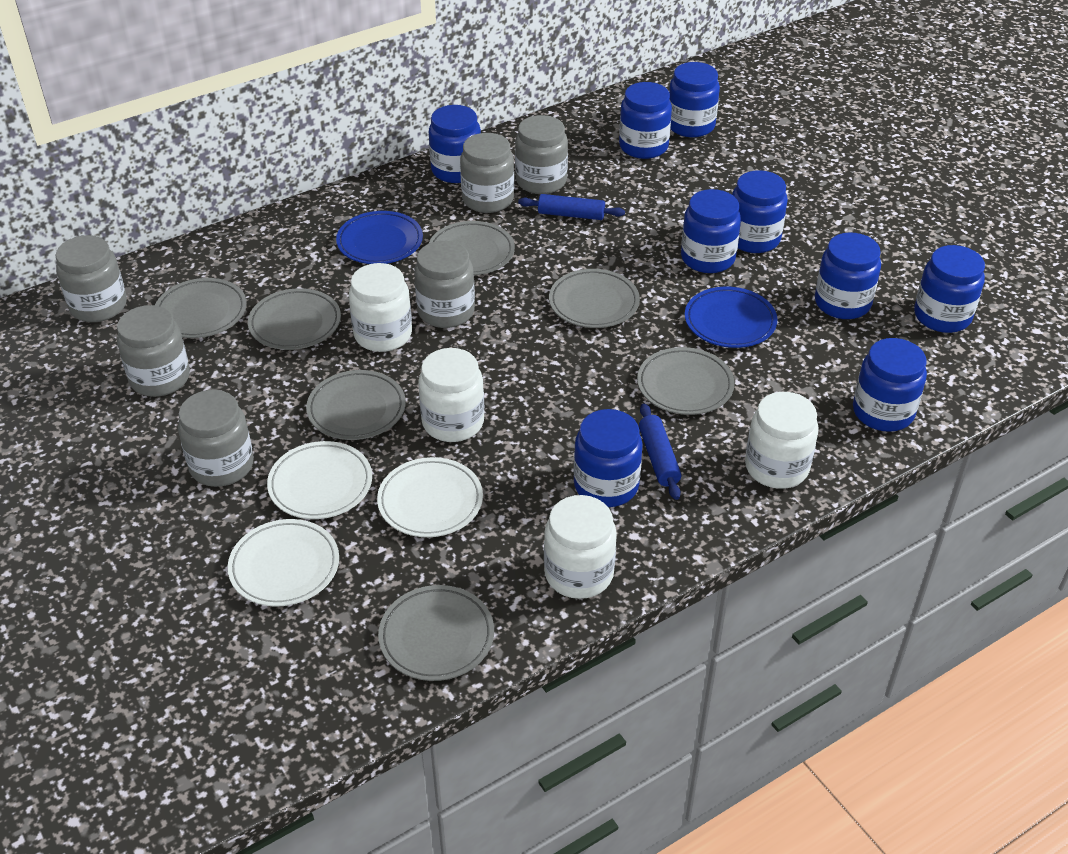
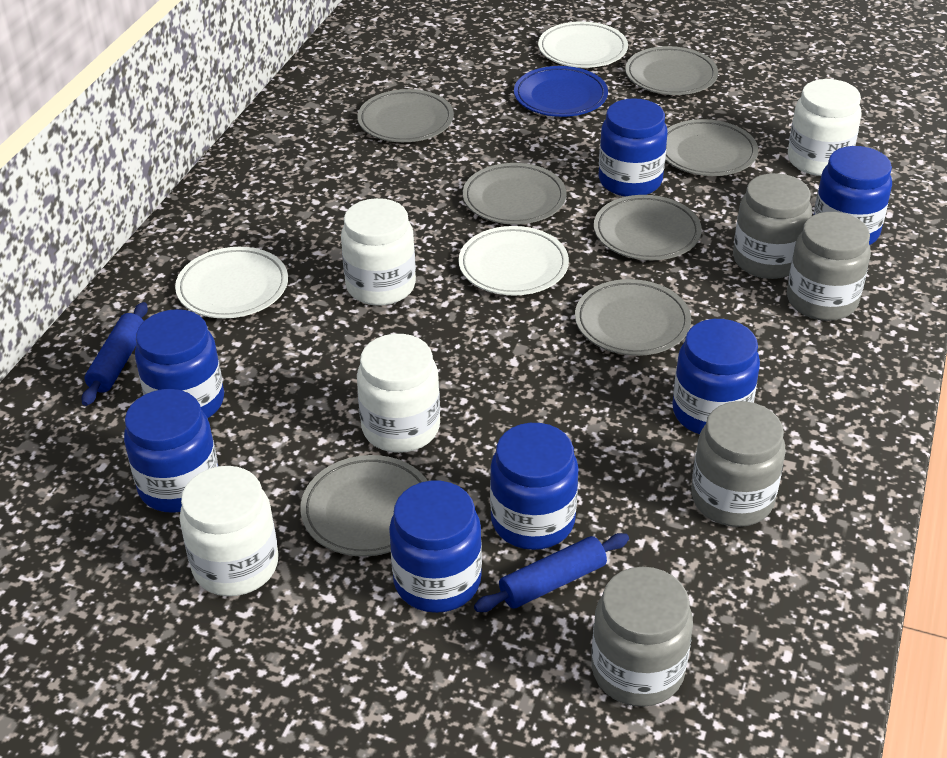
blue jar: [429,105,481,183] [574,409,643,507] [619,82,672,159] [669,62,720,138] [681,189,741,273] [732,170,788,253] [815,232,881,319] [853,338,927,432] [914,245,985,333] = 9 -> [124,389,218,513] [135,309,224,418] [389,481,482,613] [490,423,579,550] [598,98,668,197] [672,319,760,434] [814,146,892,245] = 7
blue plate: [336,211,423,264] [685,287,777,348] = 2 -> [514,66,608,117] = 1
grey jar: [55,235,127,322] [117,305,190,397] [178,390,254,487] [414,241,475,328] [460,133,514,213] [515,115,568,194] = 6 -> [591,566,693,707] [691,401,786,527] [733,173,812,279] [787,212,871,321] = 4

